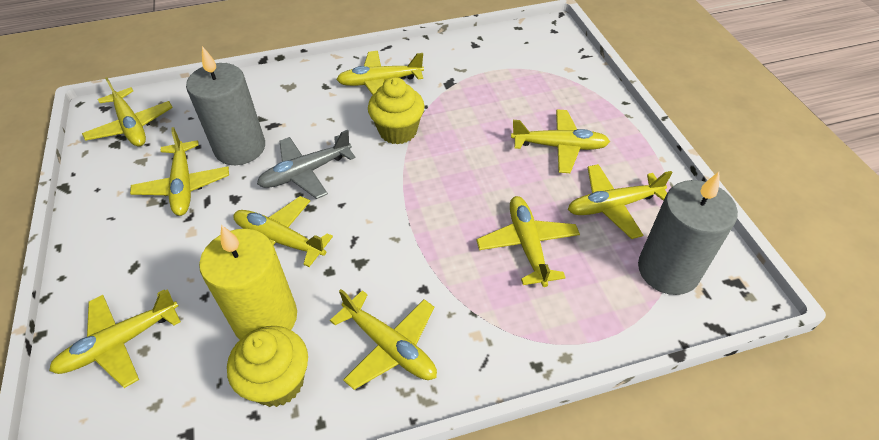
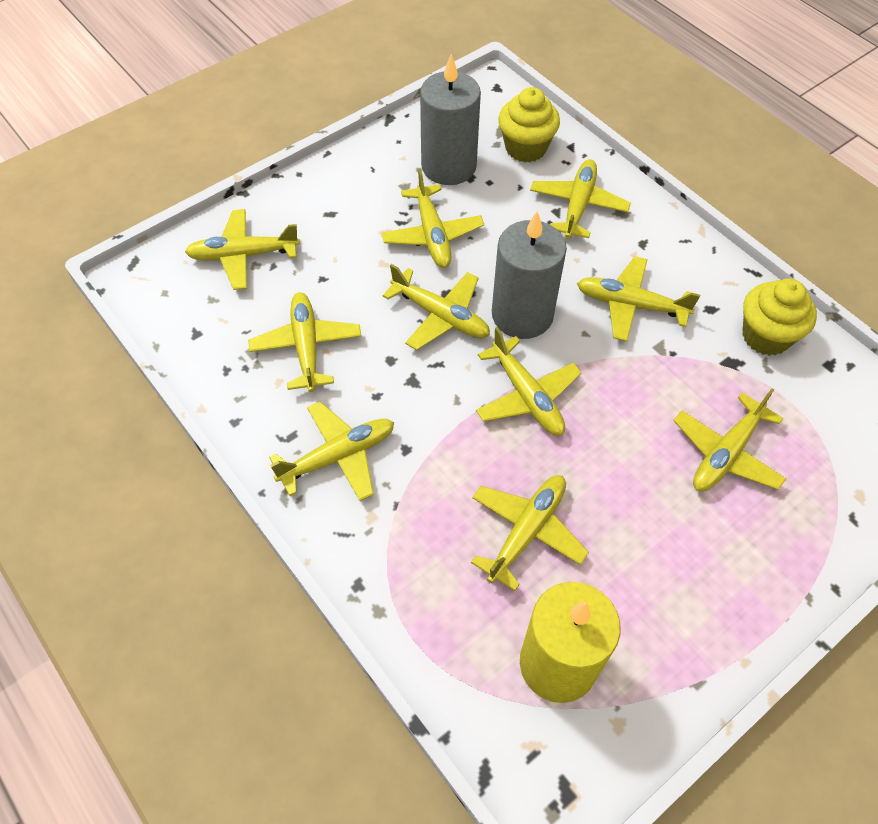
grey plane: [257,130,356,199] = 1 -> none = 0
yellow plane: [49,289,181,388] [82,77,173,146] [130,127,229,216] [233,196,333,267] [330,289,437,390] [336,51,424,95] [476,196,580,287] [511,110,610,173] [568,164,673,239] = 9 -> [185,209,300,290] [248,292,362,392] [269,401,394,501] [381,169,484,268] [382,264,490,350] [471,475,589,591] [476,327,582,436] [530,159,631,239] [577,256,700,342] [673,388,786,492] = 10

